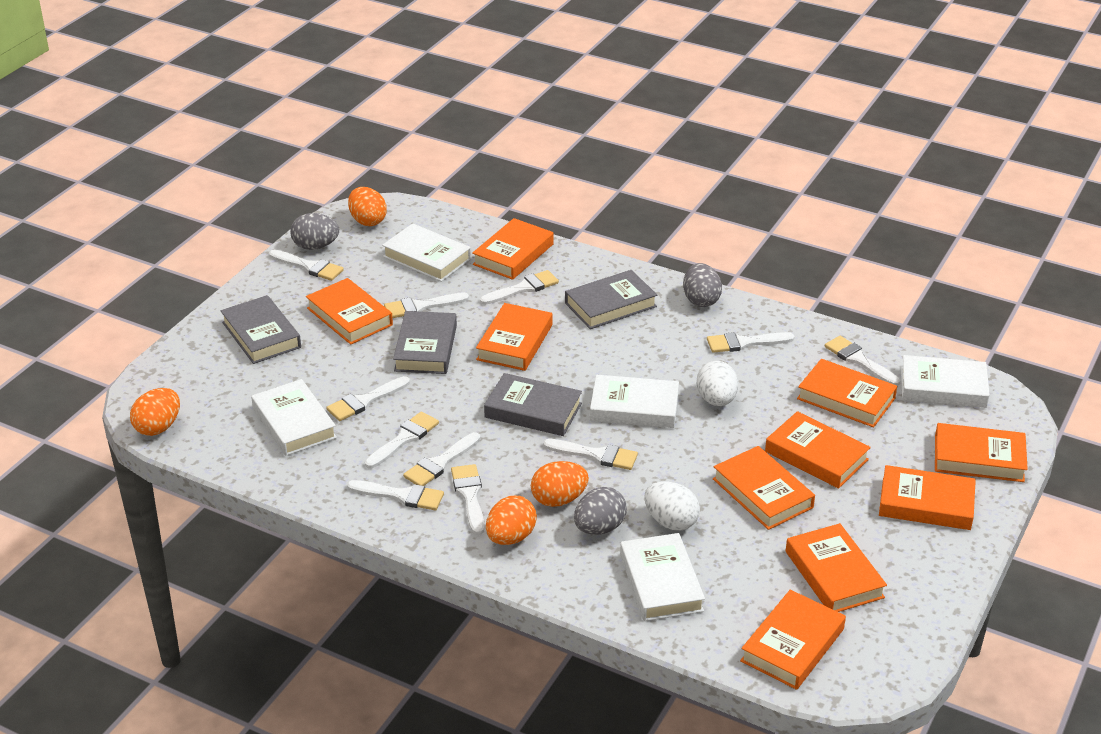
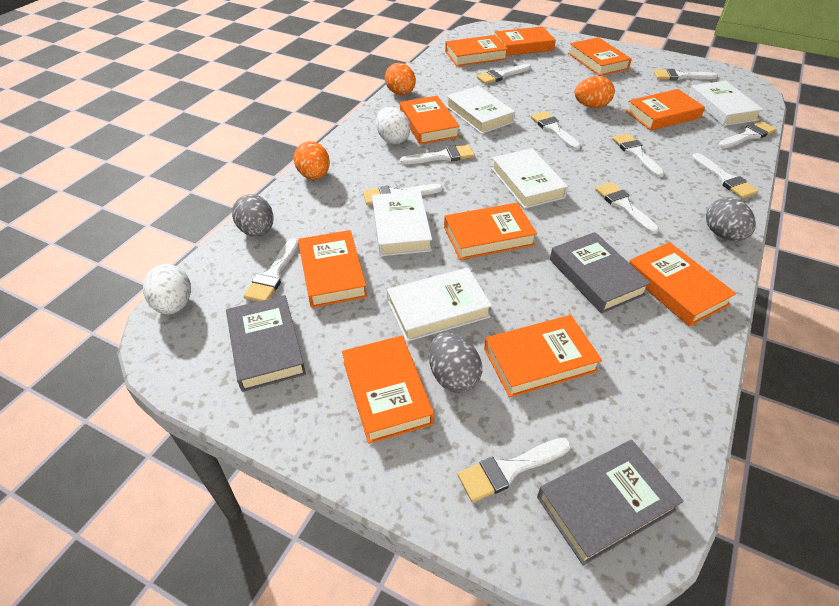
grey book: [221,295,301,364] [393,311,457,374] [484,373,582,436] [565,270,657,329] = 4 -> [226,295,306,392] [537,440,684,565] [550,232,651,314] = 3
orange egg: [130,388,180,436] [348,187,387,226] [486,496,537,545] [531,461,589,507] = 4 -> [294,141,330,180] [385,63,416,95] [574,76,615,108] = 3

